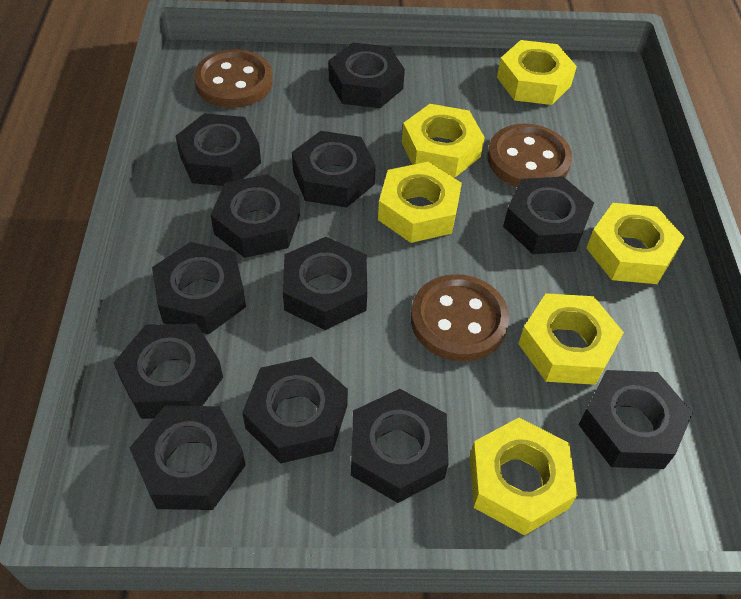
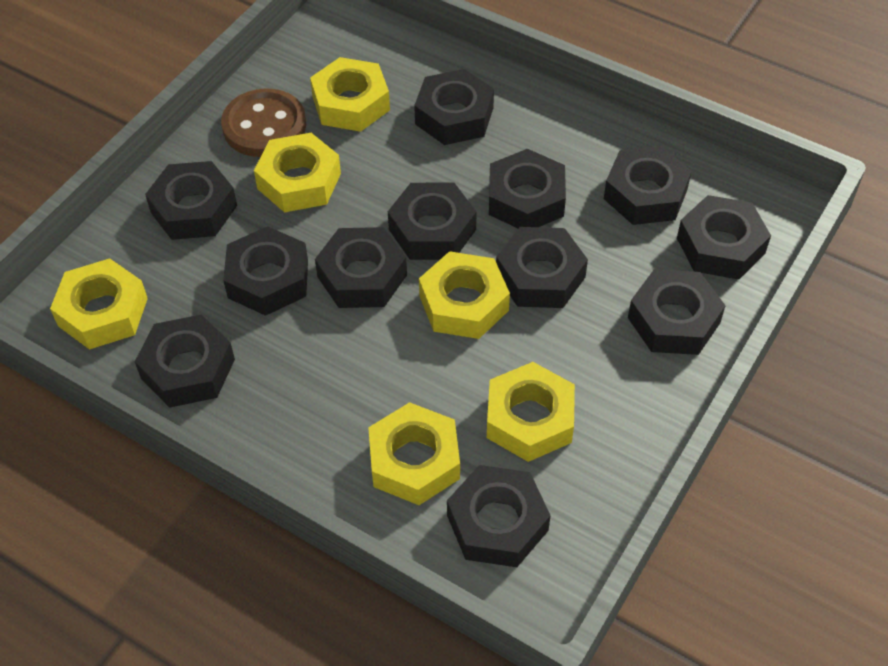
brown button: [194,49,273,108] [411,274,509,362] [487,124,572,187] = 3 -> [221,88,306,157] = 1

